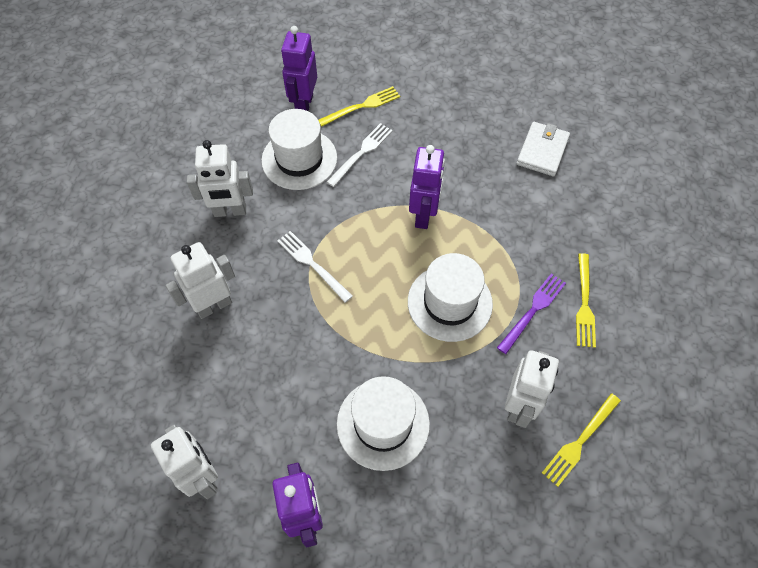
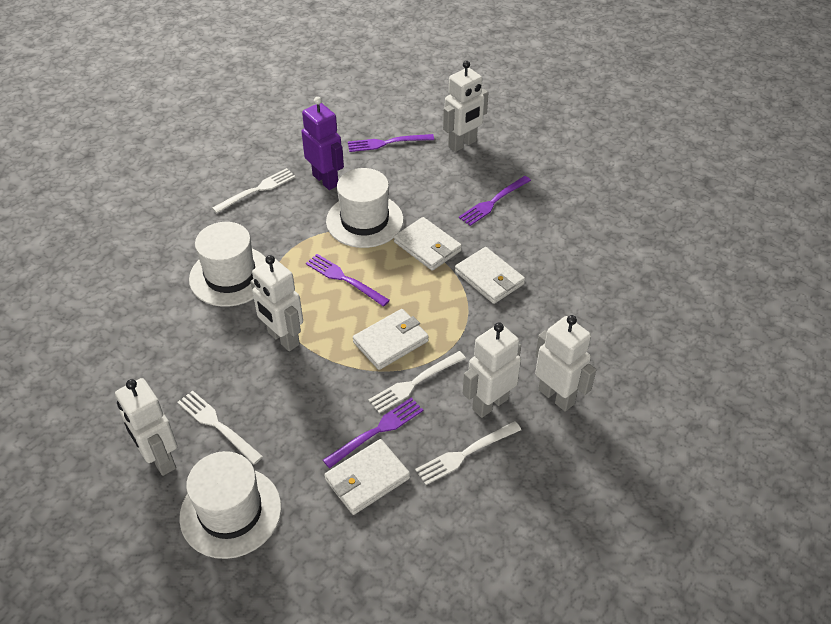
purple fork: [497,274,566,354] = 1 -> [306,254,390,307] [323,398,423,468] [348,134,434,152] [459,176,531,226] = 4
purple robot: [272,463,323,547] [281,26,317,111] [409,145,445,229] = 3 -> [302,97,344,190] = 1
white fork: [277,231,353,303] [327,123,393,187] = 2 -> [177,390,263,464] [212,168,296,213] [368,351,466,413] [415,421,521,485] = 4
white robot: [151,424,218,499] [166,242,235,319] [187,140,253,217] [505,350,559,428] = 4 -> [115,378,178,476] [250,255,303,351] [443,61,489,152] [463,322,521,418] [535,315,596,412] = 5
white wallet: [517,122,570,176] = 1 -> [324,439,410,515] [353,309,429,370] [394,217,462,271] [455,247,525,304] = 4
yellow fork: [319,86,400,127] [542,393,621,487] [576,253,596,348] = 3 -> none = 0

